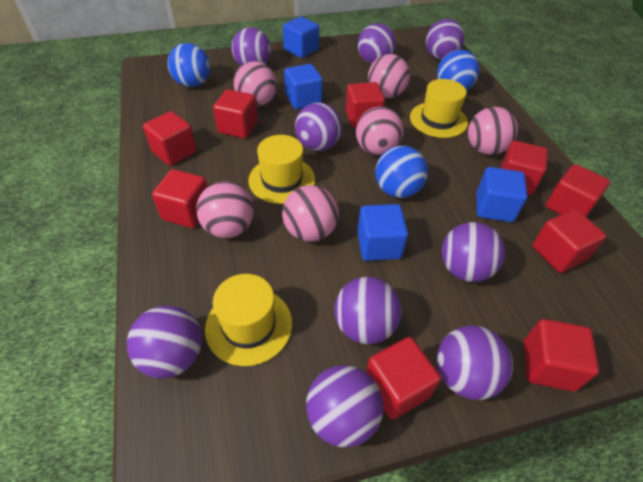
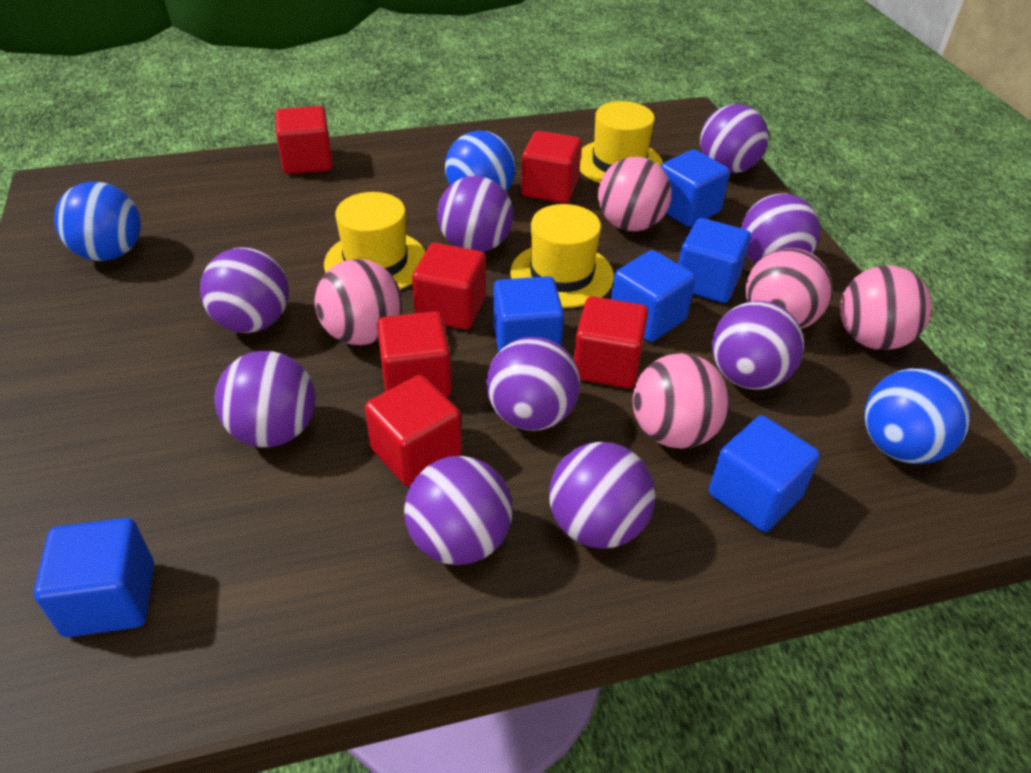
blue cube: [283,17,319,58] [284,64,323,109] [357,204,408,261] [476,167,527,222] = 4 -> [33,518,154,637] [493,276,564,352] [611,250,696,342] [660,149,730,227] [678,218,751,303] [709,416,820,532] = 6
pink ball: [196,181,254,238] [234,61,277,107] [282,185,339,242] [356,107,404,156] [368,54,410,98] [468,107,518,155] = 6 -> [315,259,402,345] [598,157,672,231] [633,353,730,449] [745,248,832,329] [840,265,932,350] = 5
red cube: [143,111,197,166] [152,169,207,228] [213,89,258,138] [345,82,385,127] [366,337,441,419] [500,141,548,195] [523,319,599,391] [532,209,606,273] [546,164,610,217] = 9 -> [275,106,333,174] [365,375,462,486] [377,311,452,397] [412,243,486,330] [521,131,582,203] [574,296,648,388] = 6

